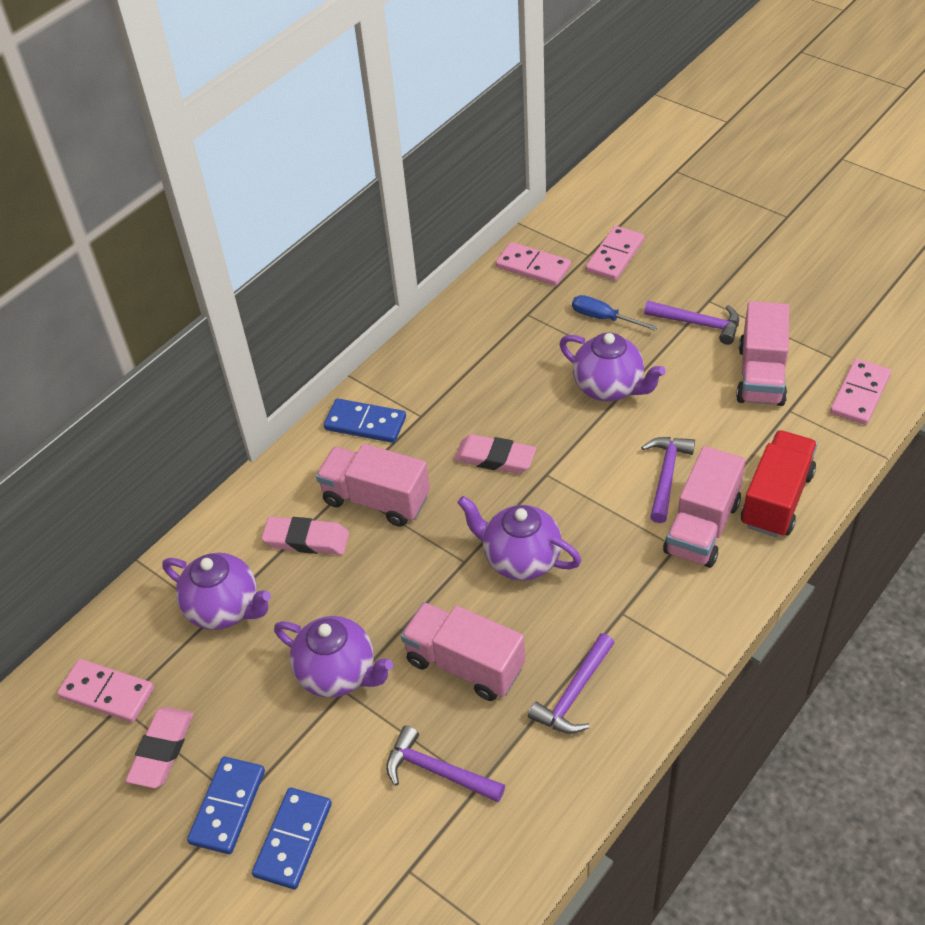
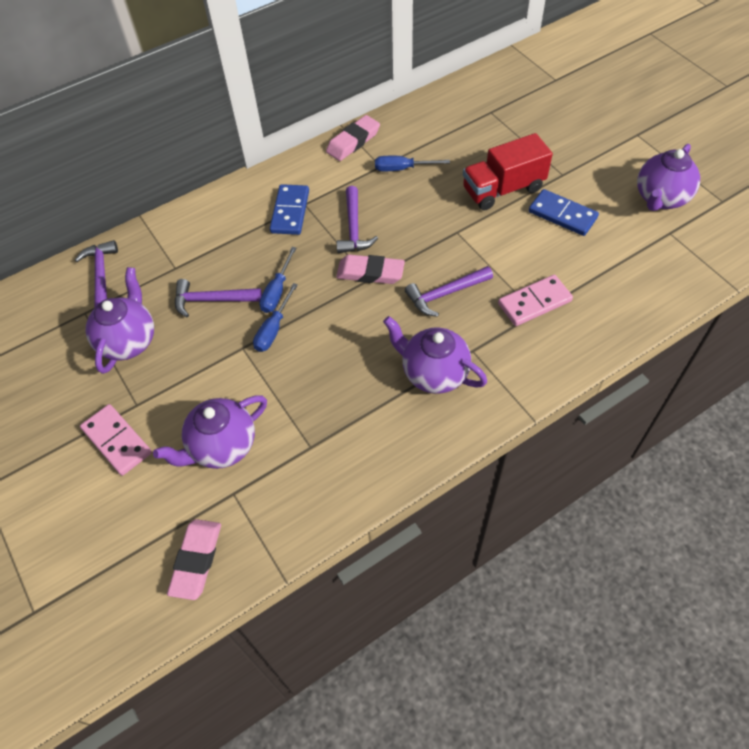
blue domino: [187,757,265,854] [252,787,332,889] [324,398,406,443] = 3 -> [270,184,309,235] [529,189,599,236] = 2
blue screwdriver: [572,295,658,331] = 1 -> [253,283,298,352] [259,247,296,313] [375,156,450,171] = 3
pink domino: [57,659,154,723] [496,242,571,286] [586,226,644,281] [830,359,891,425] = 4 -> [80,404,152,476] [498,275,573,326] = 2
pink truck: [316,444,430,527] [401,602,525,701] [663,446,745,568] [736,301,789,406] = 4 -> none = 0

